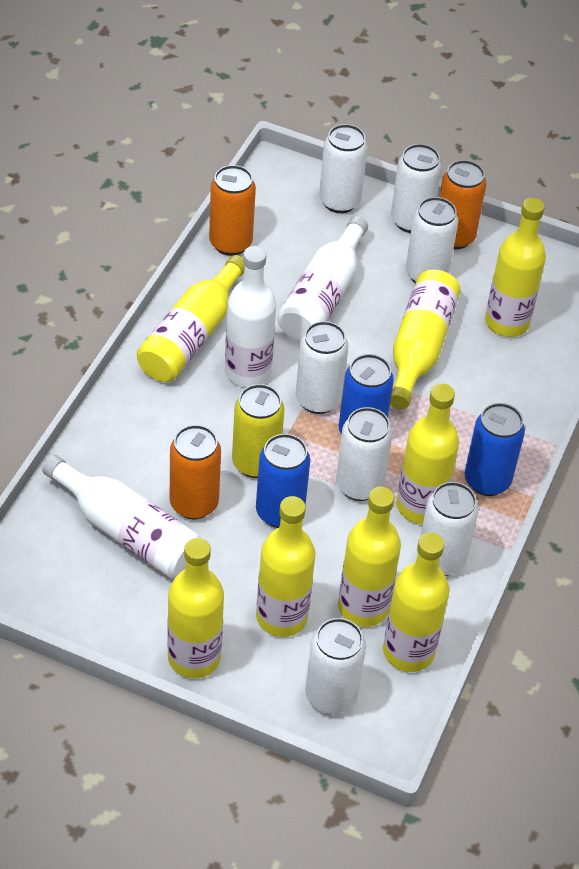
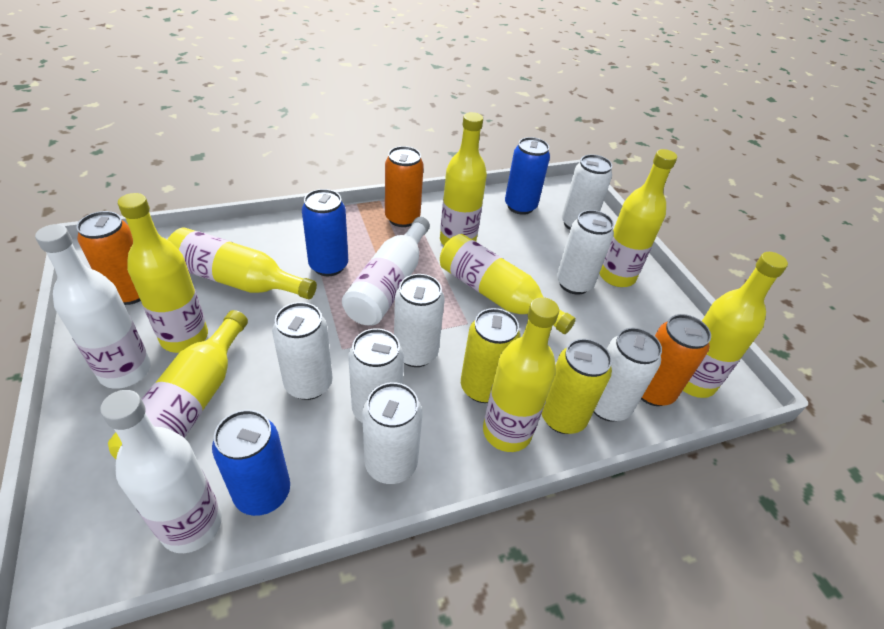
yellow can: [232,384,285,478] = 1 -> [461,308,521,403] [542,339,612,434] = 2

